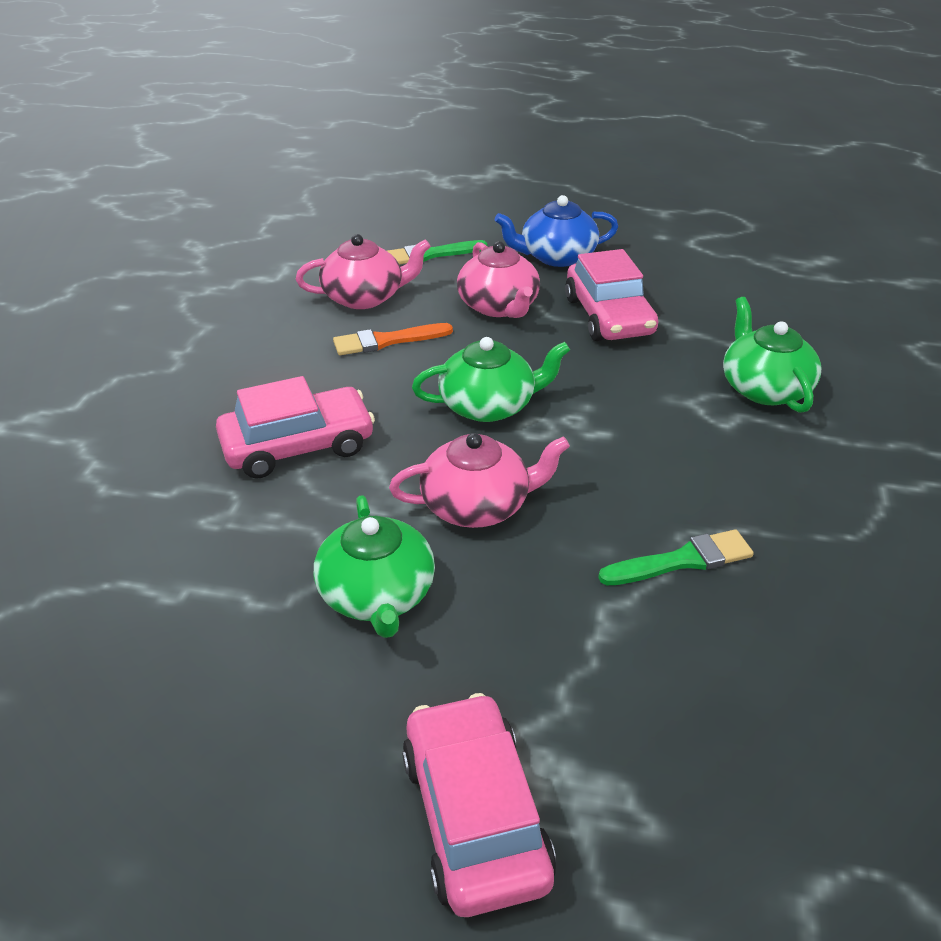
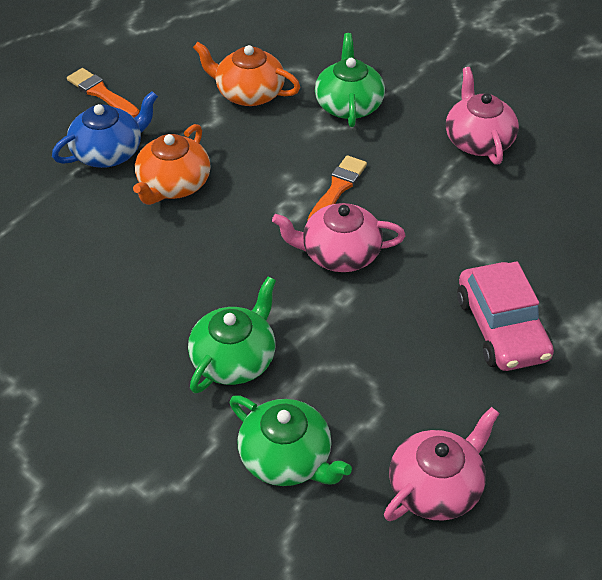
green brush: [387,240,488,264] [598,529,754,585] = 2 -> none = 0
orange brush: [333,323,453,355] = 1 -> [67,68,140,118] [307,155,367,221] = 2
orange teapot: none = 0 -> [133,124,211,205] [193,42,300,106] = 2
pink car: [216,376,375,479] [402,693,556,917] [565,249,659,341] = 3 -> [457,261,554,371] = 1

